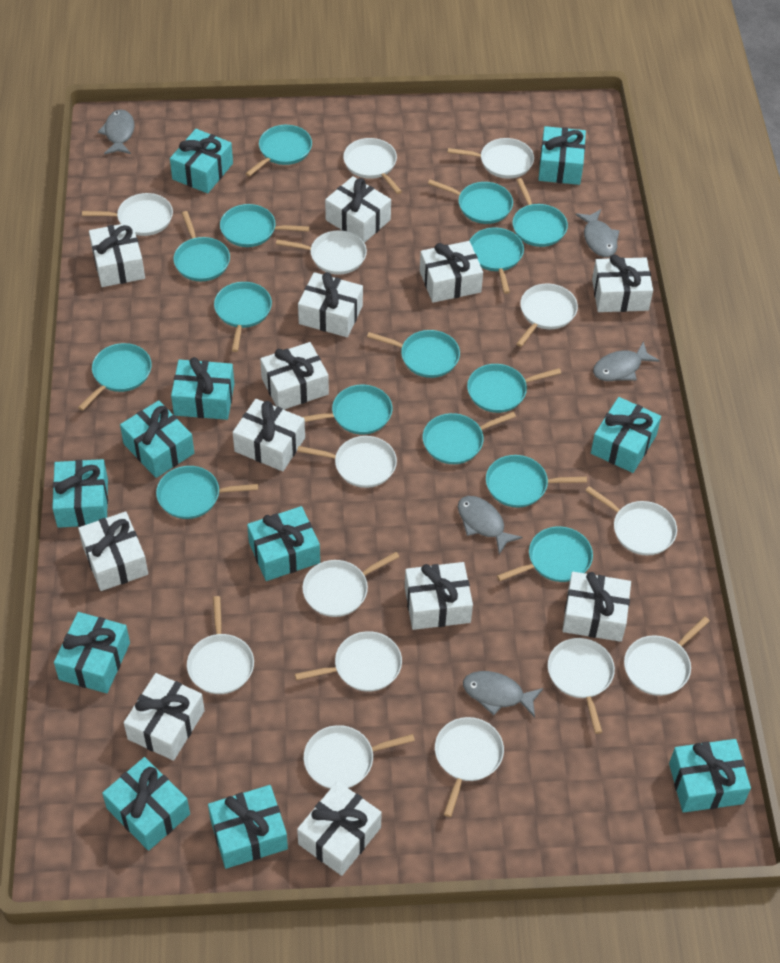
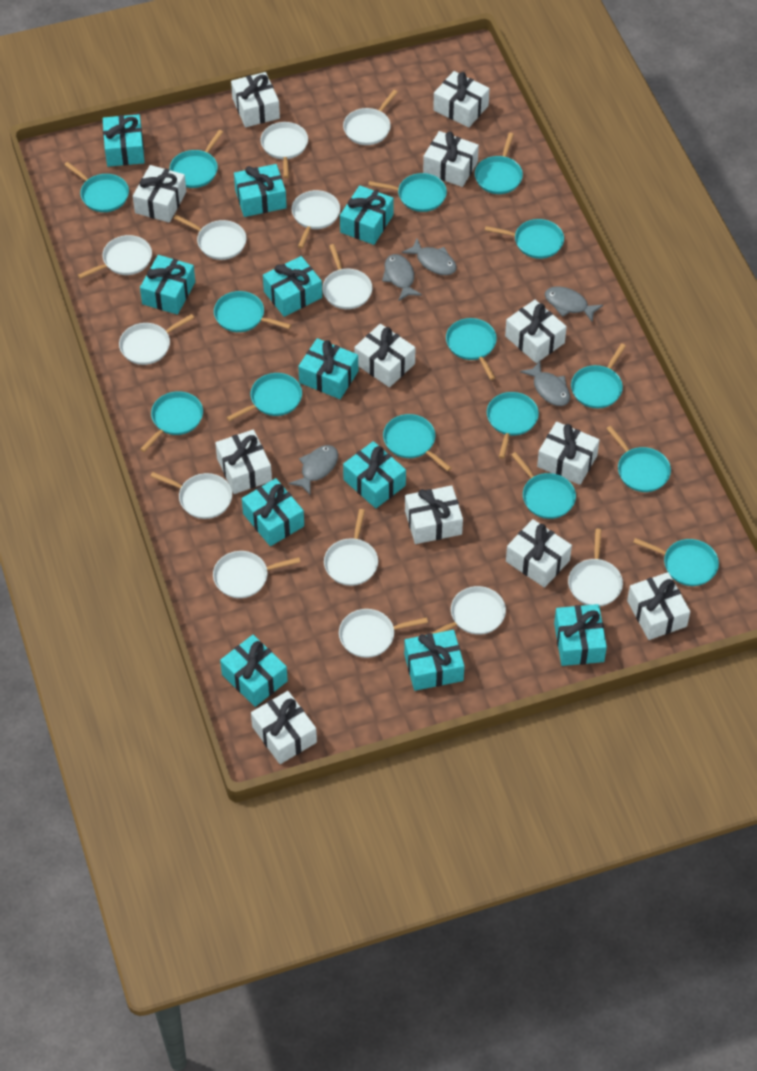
white pan: [82,193,173,236] [187,596,254,694] [276,230,367,275] [295,631,402,692] [297,436,397,488] [302,552,399,617] [304,725,415,789] [343,138,402,194] [435,717,504,817] [447,138,534,179] [516,284,578,347] [548,638,615,734] [585,486,677,556] [624,616,710,696] = 14 -> [78,235,152,279] [119,314,194,365] [150,472,232,519] [174,215,247,260] [213,551,300,598] [261,122,308,178] [292,190,340,248] [322,244,372,309] [324,509,378,586] [339,609,428,658] [343,90,398,145] [432,586,506,635] [568,529,623,607] = 13

